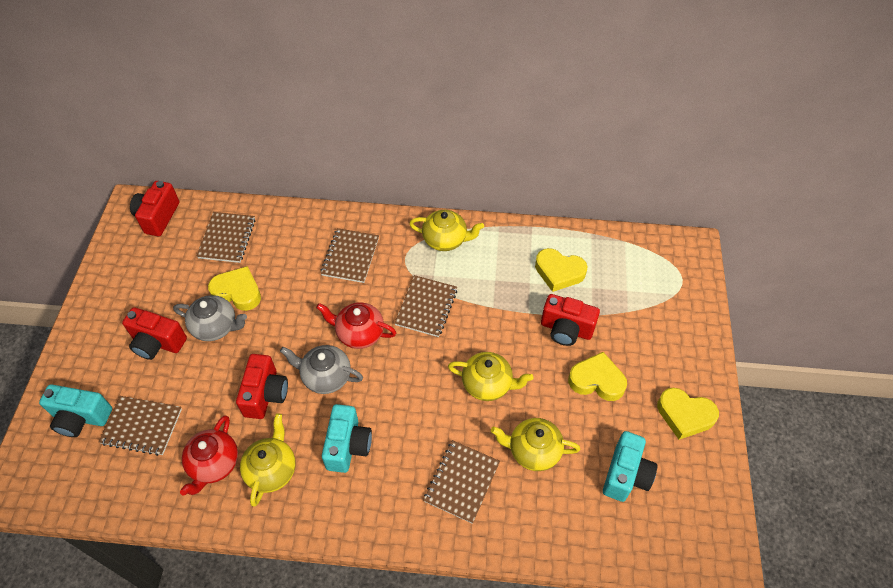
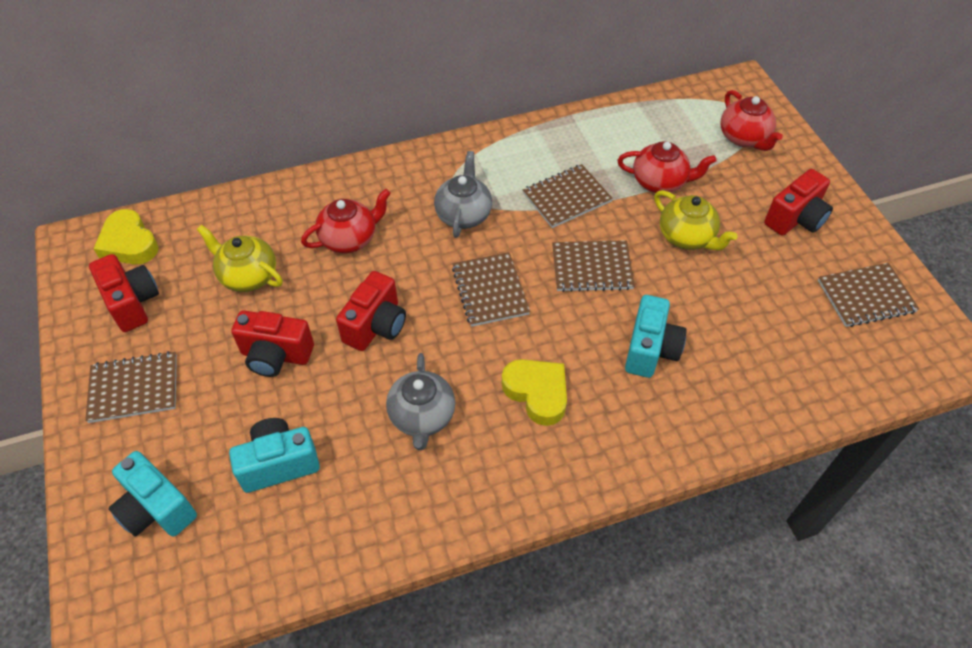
red teapot: [180,416,238,496] [316,302,396,349] = 2 -> [301,189,391,253] [617,141,716,193] [721,90,783,151] = 3
yellow heart: [208,266,261,311] [535,248,587,292] [568,352,627,401] [657,388,719,440] = 4 -> [93,209,159,264] [502,359,567,426] = 2
yellow teapot: [240,413,296,507] [409,210,484,251] [448,352,533,401] [491,418,580,471] = 4 -> [197,225,283,292] [654,190,738,251] = 2

